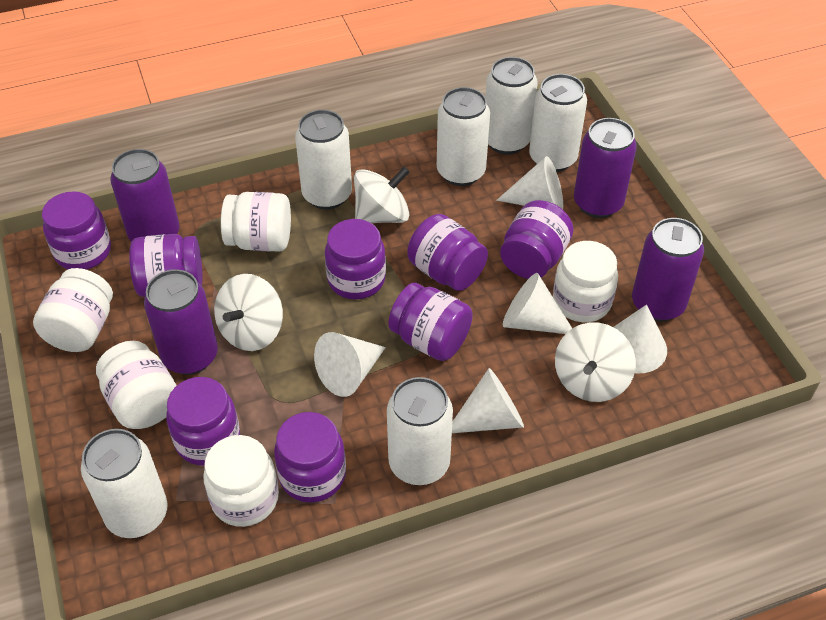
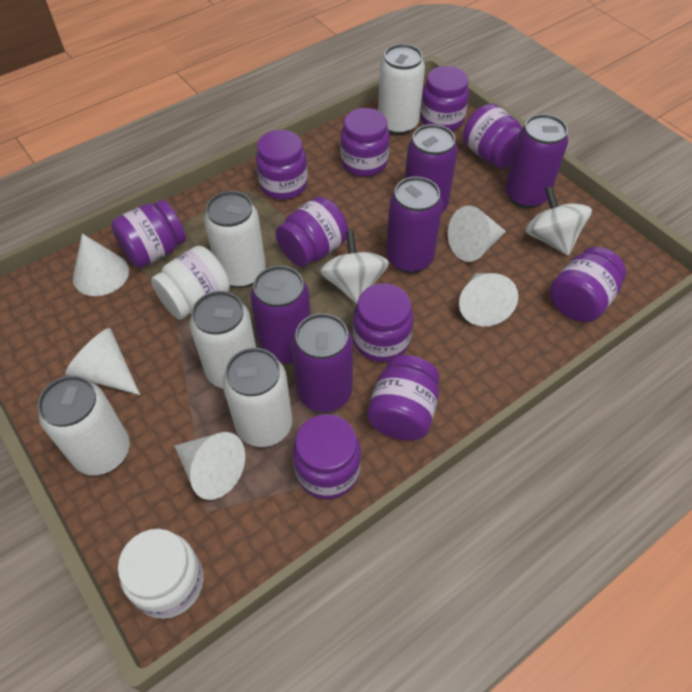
purple can: [110,149,180,242] [144,269,218,375] [574,118,637,218] [632,218,704,322] = 4 -> [250,265,311,364] [291,313,353,412] [386,177,443,273] [405,124,458,212] [505,114,568,208] = 5
purple jar: [42,191,111,269] [129,234,203,297] [166,377,240,466] [274,412,346,503] [325,219,386,299] [388,283,473,361] [408,214,488,291] [500,200,574,279] = 8 -> [111,200,186,268] [256,130,308,200] [275,197,348,267] [293,414,361,499] [340,108,390,177] [353,283,413,362] [367,355,440,441] [420,66,469,131] [463,103,522,169] [550,247,626,322] = 10
white can: [81,429,168,538] [295,110,352,210] [387,377,453,485] [437,87,490,186] [486,57,538,154] [529,74,587,172] = 6 -> [38,376,130,475] [190,291,256,388] [204,191,266,288] [222,348,292,447] [378,44,425,135] = 5
white jar: [33,268,113,352] [96,341,177,429] [203,435,279,527] [221,192,291,252] [553,241,618,322] = 5 -> [118,529,203,619] [151,246,230,320] = 2
white spinning top: [214,274,283,351] [354,167,410,223] [555,322,636,402] = 3 -> [320,230,389,304] [525,186,592,256] = 2

